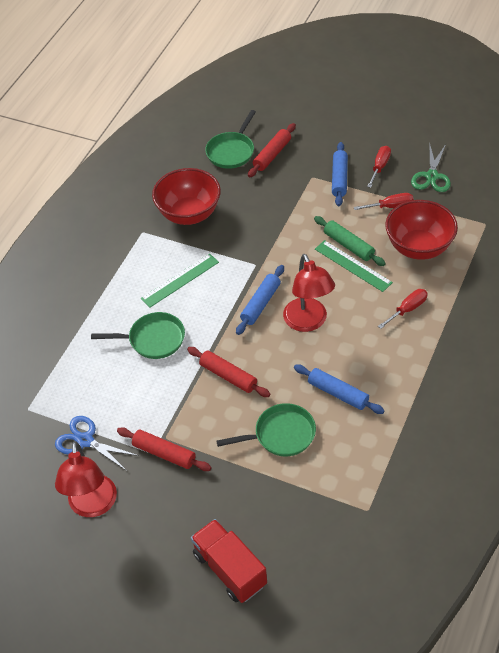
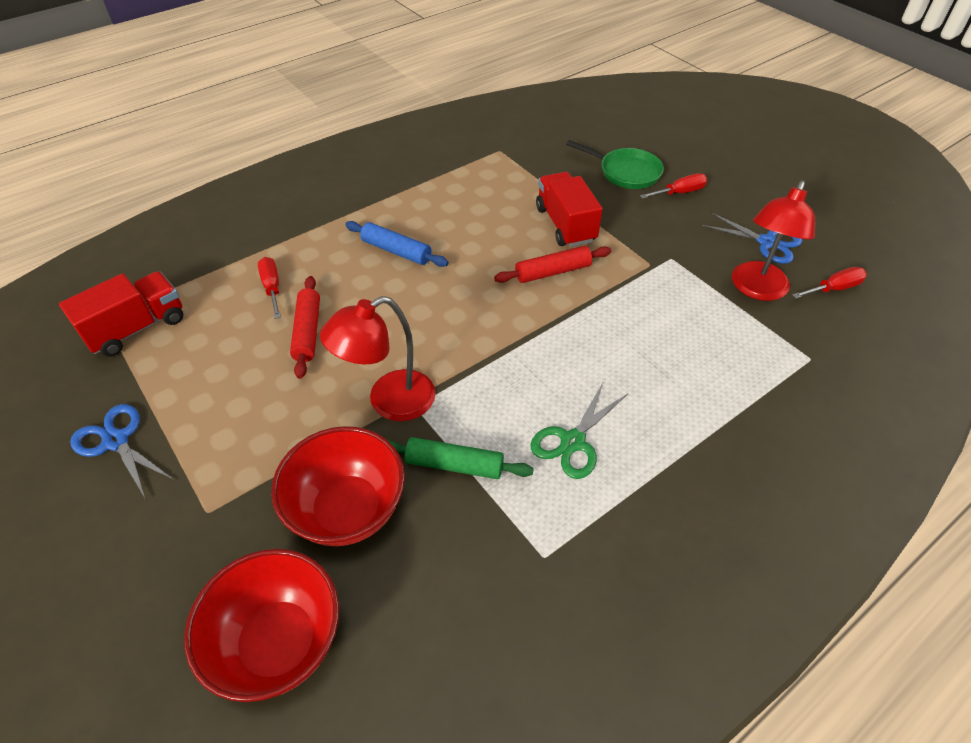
blue rolling pin: [236,265,284,335] [294,364,385,414] [332,142,348,206] = 3 -> [345,221,449,267] = 1
blue scissors: [55,416,139,471] = 1 -> [70,404,174,498] [702,212,802,264] = 2
green pan: [91,312,185,359] [205,110,256,169] [216,403,316,456] = 3 -> [566,140,664,189] = 1
green ruler: [141,253,219,307] [315,240,393,292] = 2 -> none = 0
red rolling pin: [117,427,212,471] [187,347,270,397] [248,123,296,177] = 3 -> [290,276,320,379] [494,246,612,283] = 2
red truck: [191,519,267,603] = 1 -> [59,271,183,357] [536,172,603,247] = 2

